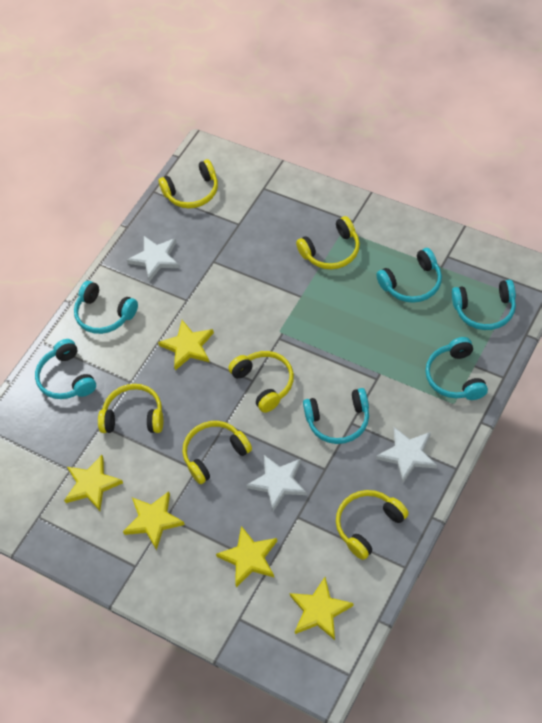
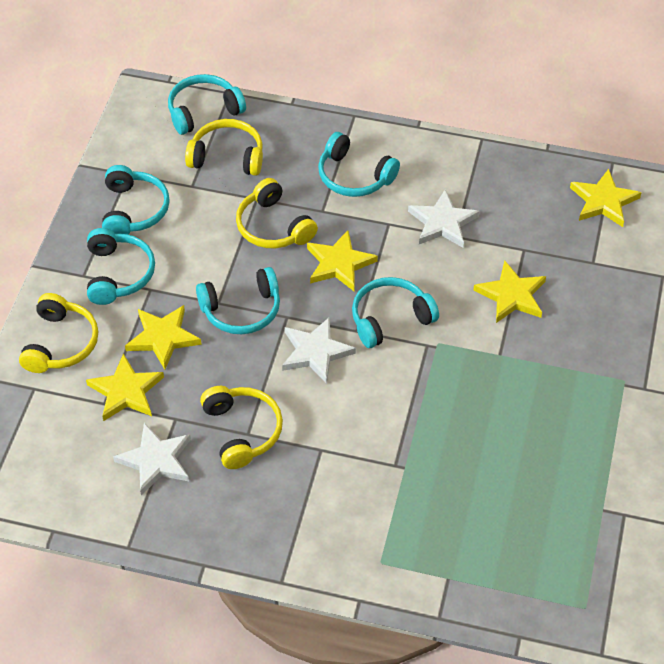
yellow headphones: [98,384,163,433] [159,159,218,208] [182,421,252,484] [228,351,294,413] [296,216,360,269] [336,490,409,560] = 6 -> [19,293,98,373] [185,119,263,176] [200,386,283,469] [236,178,318,248] = 4

